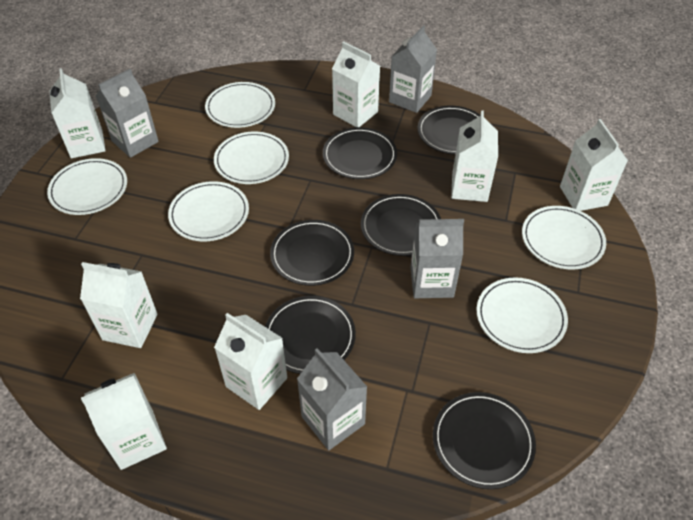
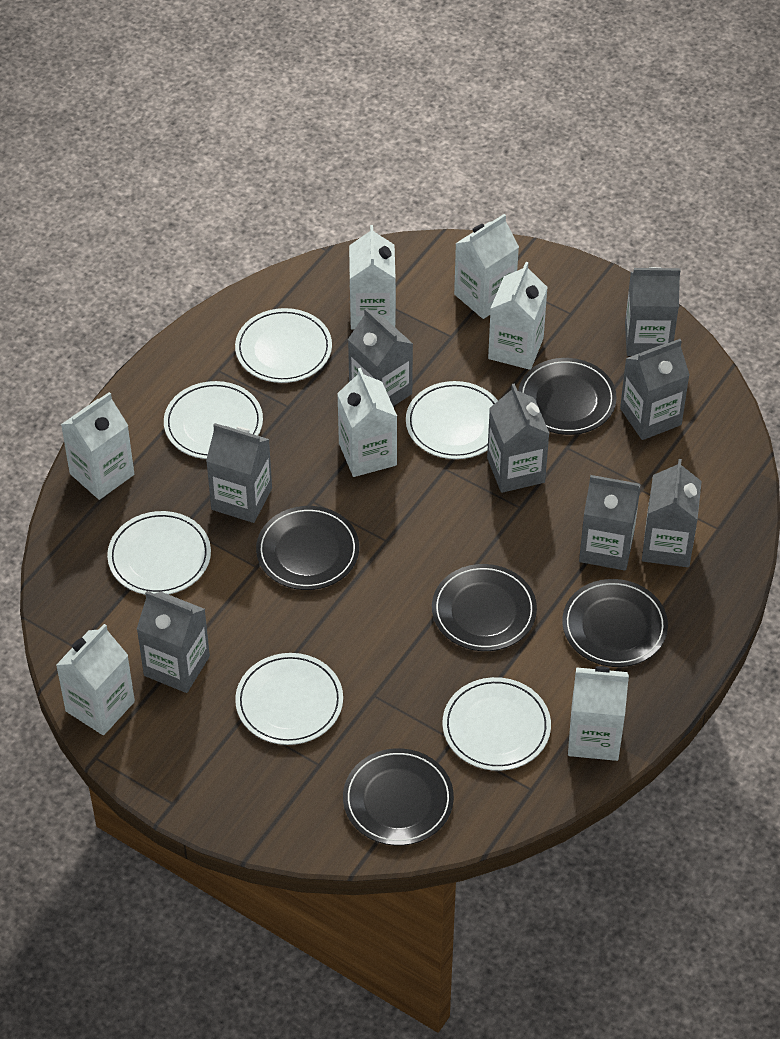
black plate: [265,296,356,374] [270,220,354,286] [323,127,397,179] [361,194,441,256] [418,106,480,154] [433,392,536,489] = 6 -> [256,506,359,590] [343,748,454,846] [432,564,537,651] [518,358,617,435] [562,579,668,667] = 5
grey carton: [95,69,159,158] [297,348,367,450] [389,26,437,113] [410,219,464,298] = 4 -> [137,591,210,693] [206,423,272,523] [348,308,413,406] [487,383,550,493] [579,475,641,571] [620,339,690,440] [625,267,681,356] [642,459,702,567] = 8

